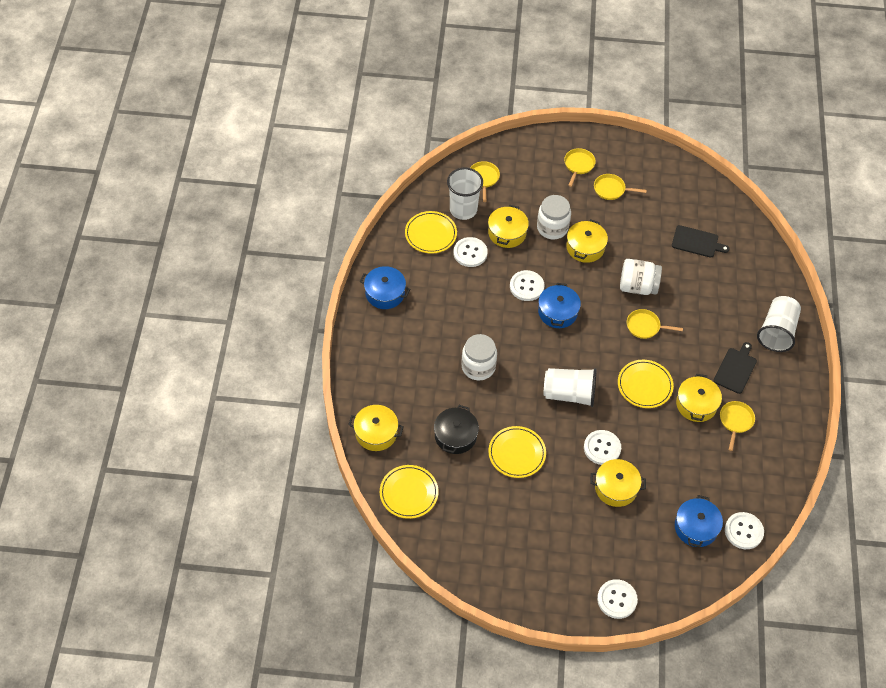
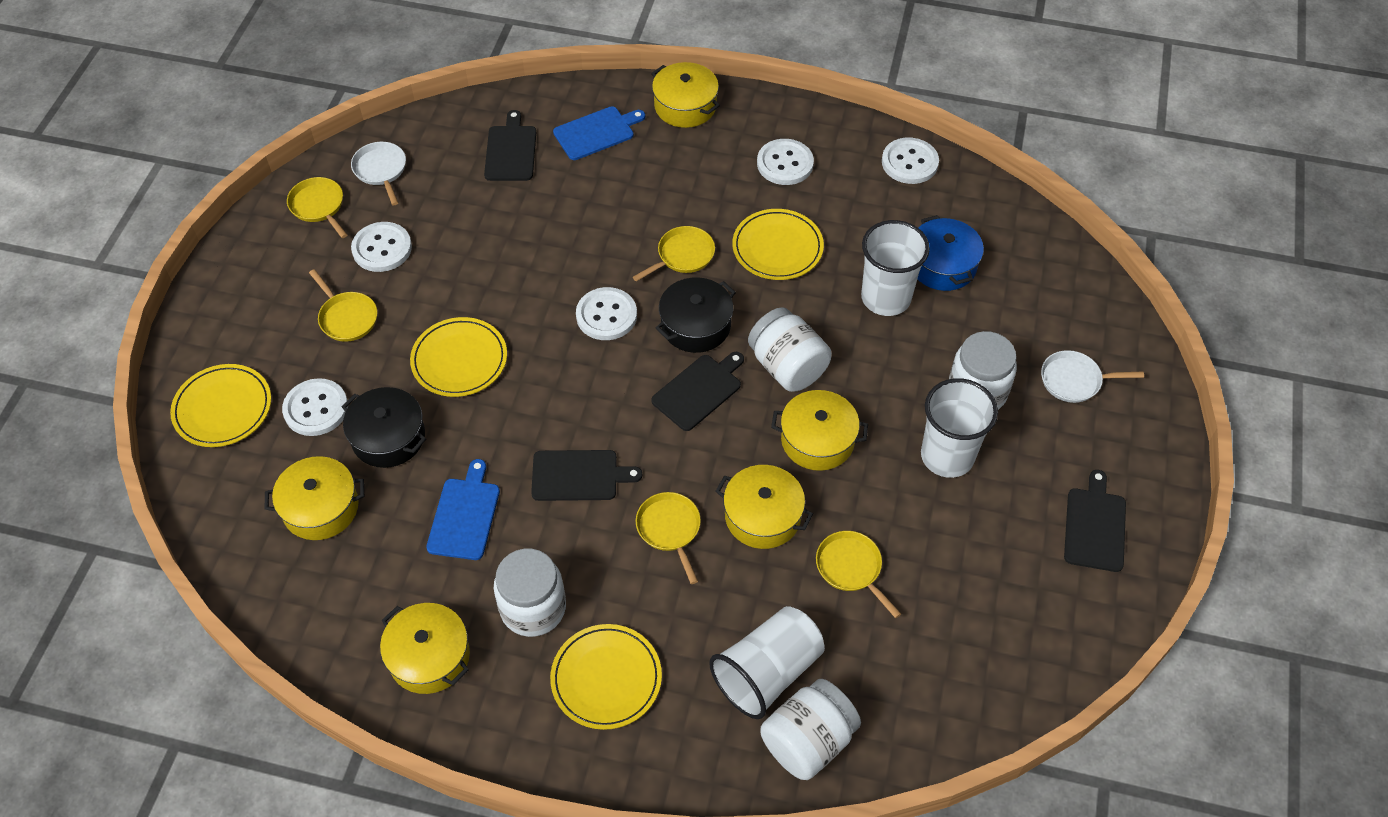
black cutting board: [672,225,730,258] [714,342,757,394] = 2 -> [484,110,536,181] [531,450,642,501] [651,352,744,431] [1064,470,1126,572] = 4
black pot: [434,405,479,454] = 1 -> [342,387,426,468] [656,277,736,353] = 2
blue cutting board: none = 0 -> [426,459,500,560] [553,106,645,160] = 2
blue pot: [360,266,410,309] [538,283,581,328] [675,495,723,548] = 3 -> [918,215,984,291] = 1
white jar: [462,334,497,380] [537,195,571,239] [620,259,662,295] = 3 -> [494,549,566,637] [748,307,832,392] [760,679,861,780] [949,331,1017,410] = 4
white pan: none = 0 -> [351,142,406,205] [1041,350,1144,403] = 2

